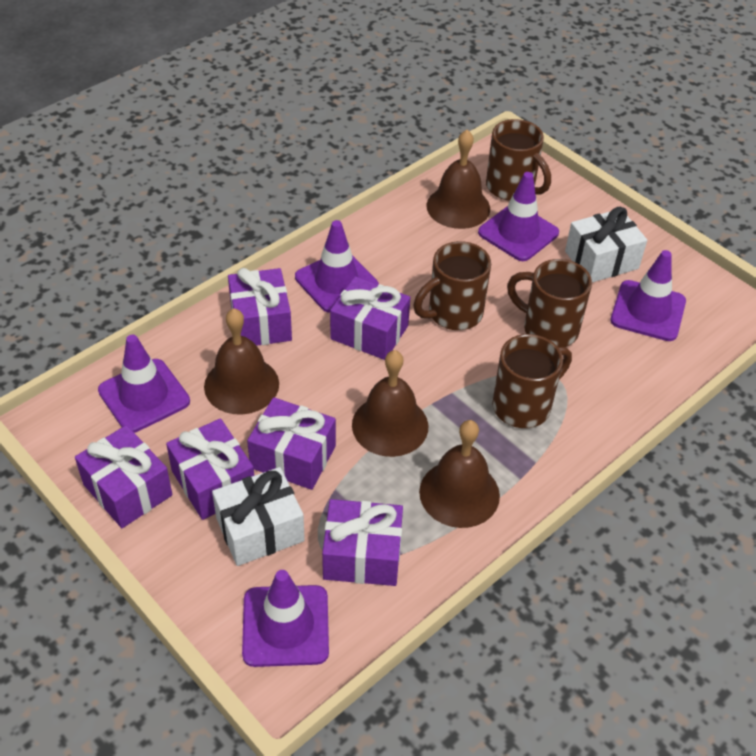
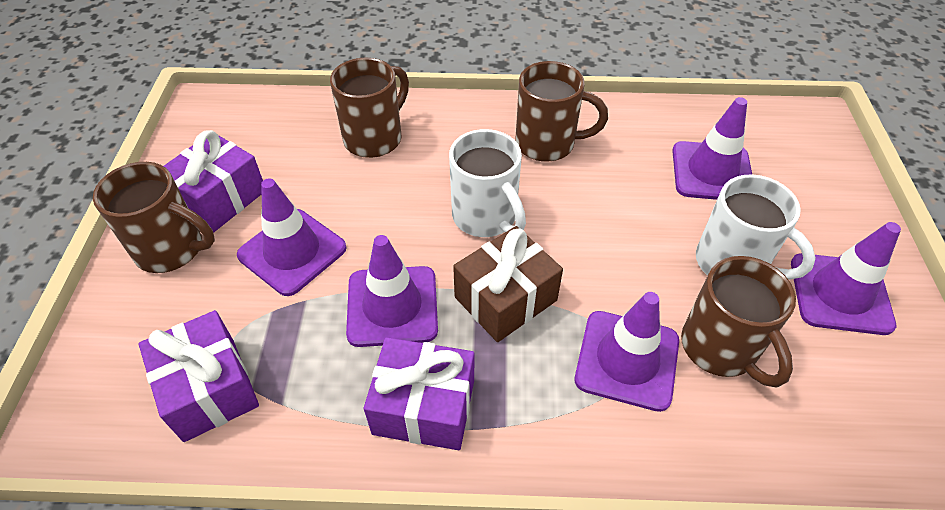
brown bell: [204,308,279,415] [352,350,428,457] [419,420,500,528] [427,130,490,229] = 4 -> none = 0
brown gift: none = 0 -> [453,226,563,342] = 1
purple gift: [75,425,172,528] [166,418,254,520] [228,268,292,346] [247,397,336,490] [322,499,403,586] [330,276,410,360] = 6 -> [138,310,259,442] [164,130,263,233] [364,337,474,450] = 3
white gift: [212,467,305,566] [565,207,647,283] = 2 -> none = 0
white mug: none = 0 -> [449,129,526,237] [696,174,816,280] = 2

